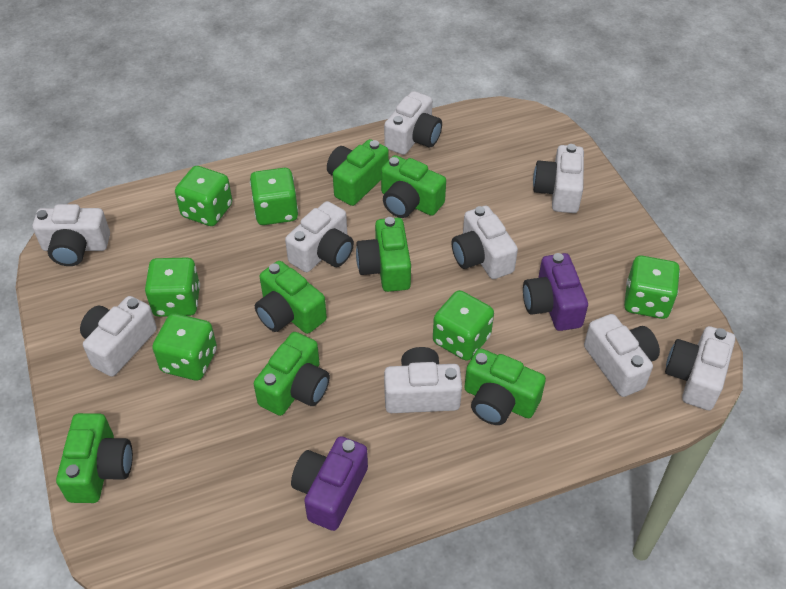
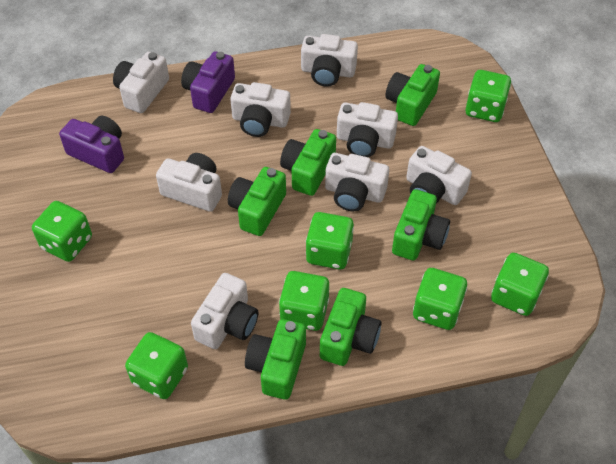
green camera: [56,413,133,503] [254,332,330,416] [255,261,327,334] [327,139,389,206] [356,217,411,292] [381,155,446,218] [464,348,546,425] = 7 -> [228,167,286,236] [245,319,306,400] [280,129,336,196] [320,288,381,366] [386,64,440,126] [392,189,450,260] = 6
green dice: [145,258,200,317] [152,313,217,380] [175,166,232,226] [250,168,298,225] [433,290,494,361] [624,256,680,319] = 6 -> [32,201,92,262] [125,332,188,399] [279,271,329,331] [306,212,354,269] [413,268,467,330] [465,70,511,122] [491,253,549,316] = 7
white camera: [33,204,110,266] [80,296,157,377] [285,201,354,272] [384,91,442,155] [384,347,462,413] [452,206,518,279] [533,144,584,213] [584,314,660,397] [665,326,735,410] = 9 -> [113,52,169,113] [156,153,222,212] [191,273,258,349] [230,82,291,137] [301,34,358,87] [325,153,389,211] [337,102,398,157] [406,146,472,205] = 8

